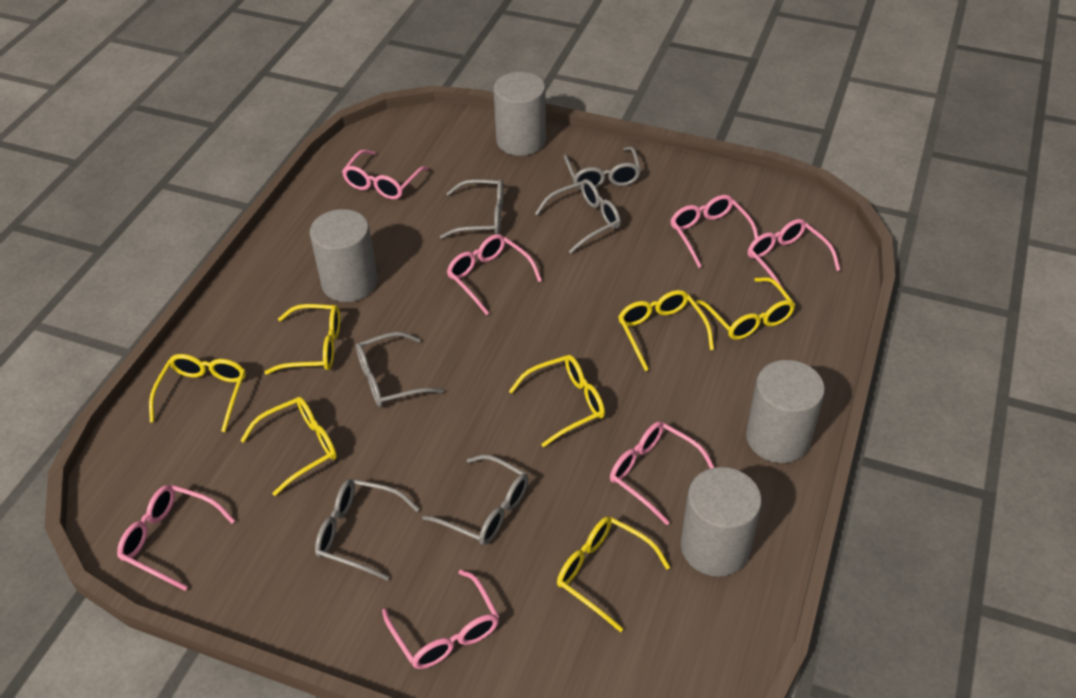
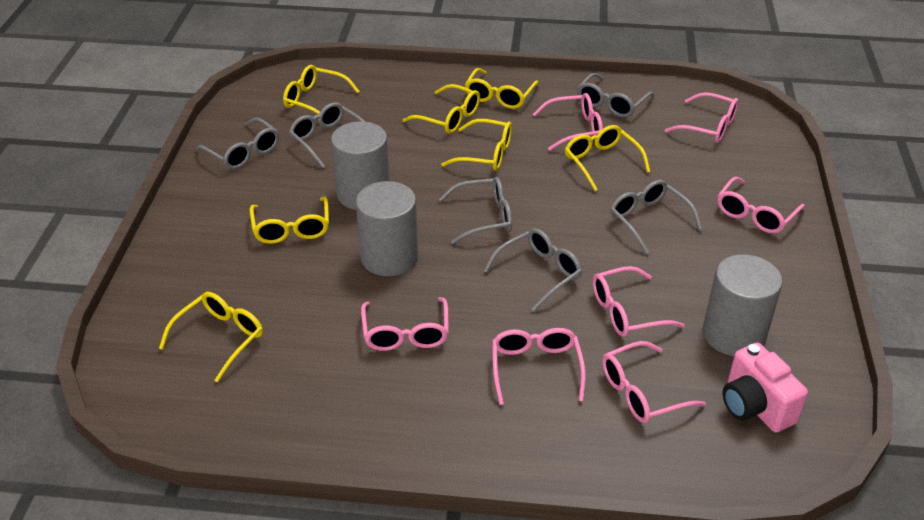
grey cylinder: [310,209,378,302] [494,72,546,156] [681,467,762,577] [746,360,825,463] = 4 -> [331,121,390,210] [356,181,418,276] [703,254,783,356] = 3
pink camera: none = 0 -> [722,342,808,433] = 1

